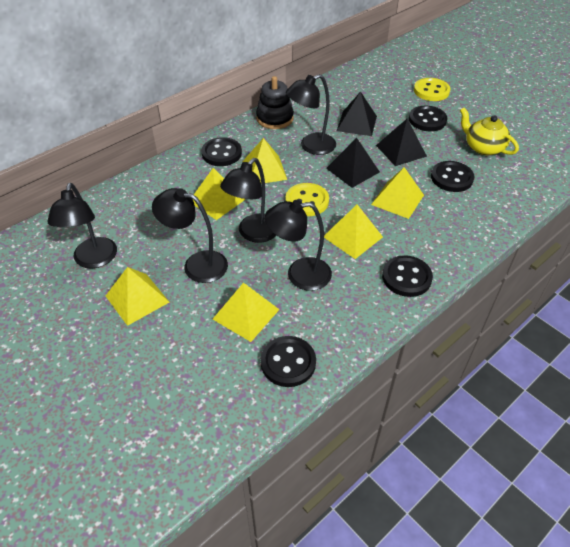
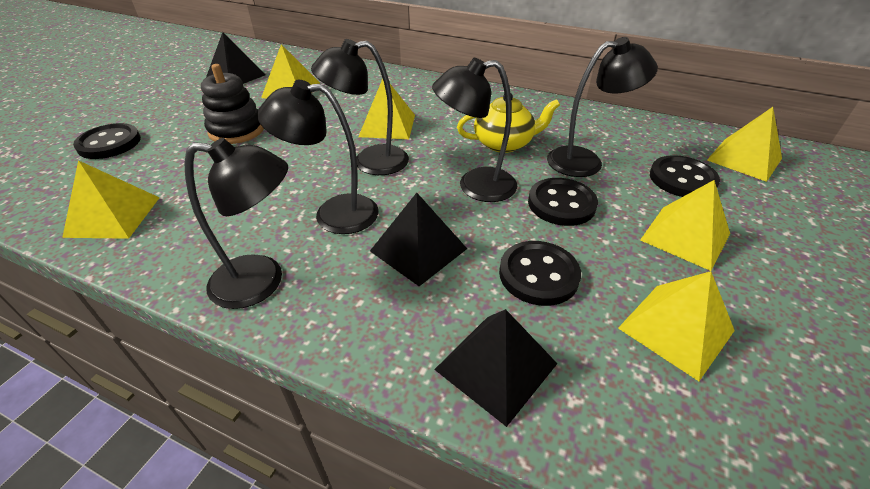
black button: [201,137,242,166] [261,336,316,387] [382,255,433,297] [409,106,447,132] [431,161,474,192] = 5 -> [73,123,141,159] [499,241,581,306] [528,178,598,226] [650,155,720,197] = 4
yellow button: [286,183,329,216] [414,78,450,101] = 2 -> none = 0

